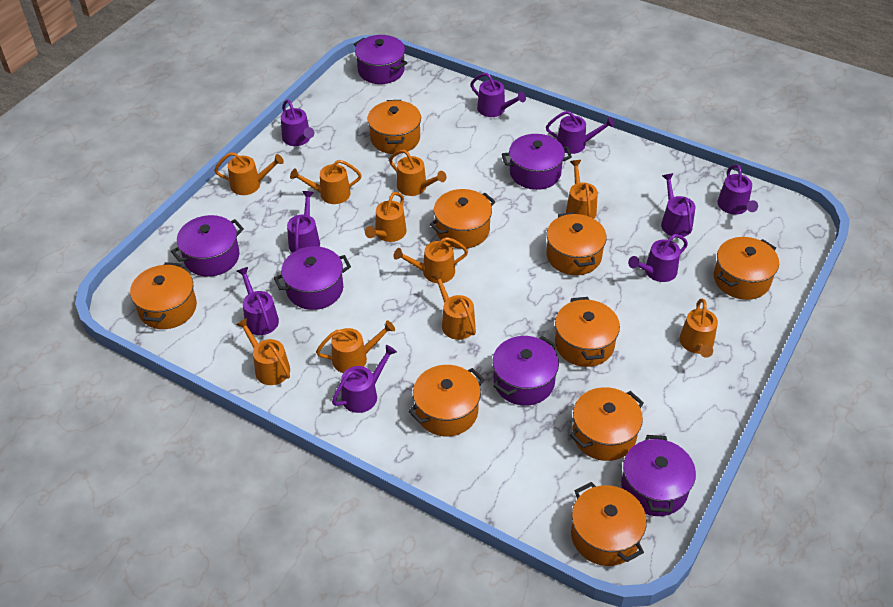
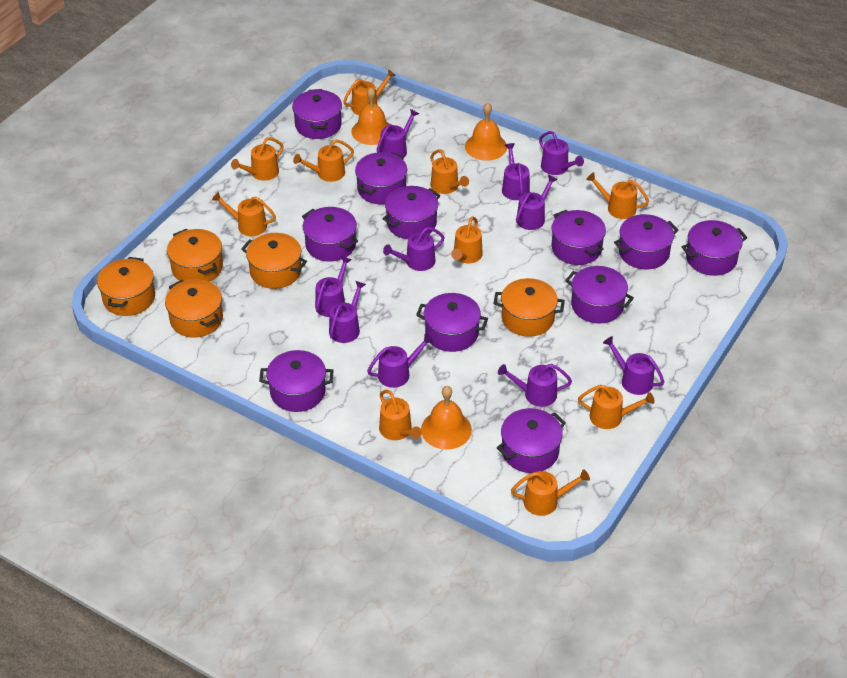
orange bell: none = 0 -> [351,88,389,145] [421,386,472,450] [465,103,507,161] = 3
orange pot: [130,262,197,329] [367,100,421,154] [408,365,484,436] [430,189,496,249] [546,212,607,275] [555,297,620,367] [570,387,644,461] [571,482,647,566] [714,237,779,300] = 9 -> [97,257,155,316] [165,279,223,338] [167,229,223,282] [241,233,307,289] [493,278,565,337] = 5
purple pot: [171,215,244,277] [274,246,351,310] [354,35,407,84] [493,336,559,405] [502,134,572,190] [621,435,696,516] = 6 -> [259,350,334,412] [292,89,342,139] [302,207,358,262] [355,152,407,204] [382,186,441,239] [416,293,488,352] [497,408,566,473] [551,210,606,265] [565,266,634,324] [614,214,679,269] [682,220,747,276] = 11
purple watering can: [237,267,279,335] [281,100,314,146] [287,191,320,253] [332,345,397,413] [471,73,526,117] [546,111,615,154] [628,234,688,282] [661,173,696,237] [717,165,758,215] = 9 -> [315,256,352,317] [329,281,366,343] [367,334,433,388] [376,109,419,157] [383,227,445,271] [498,364,572,407] [502,143,530,200] [516,175,557,230] [539,131,584,175] [603,336,664,395] = 10

